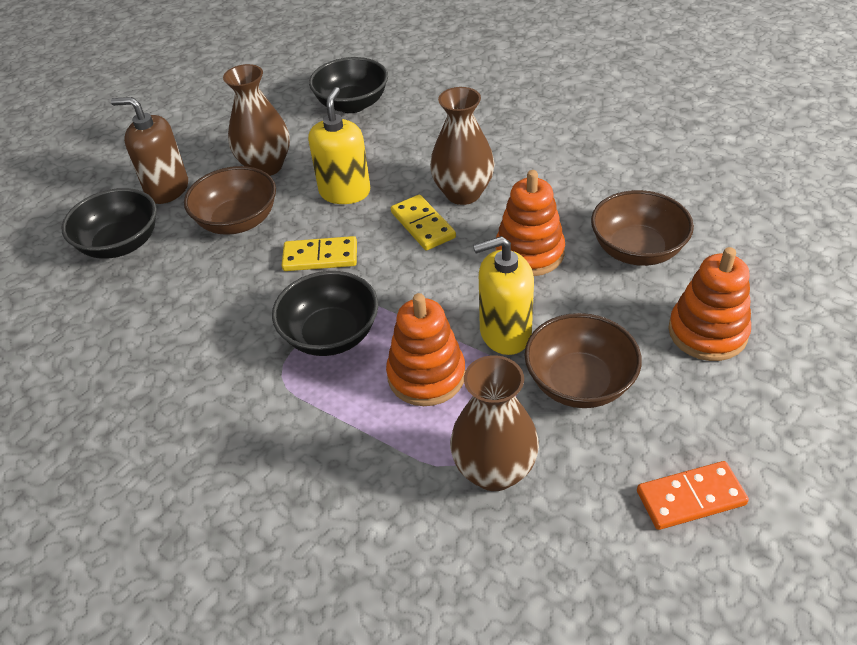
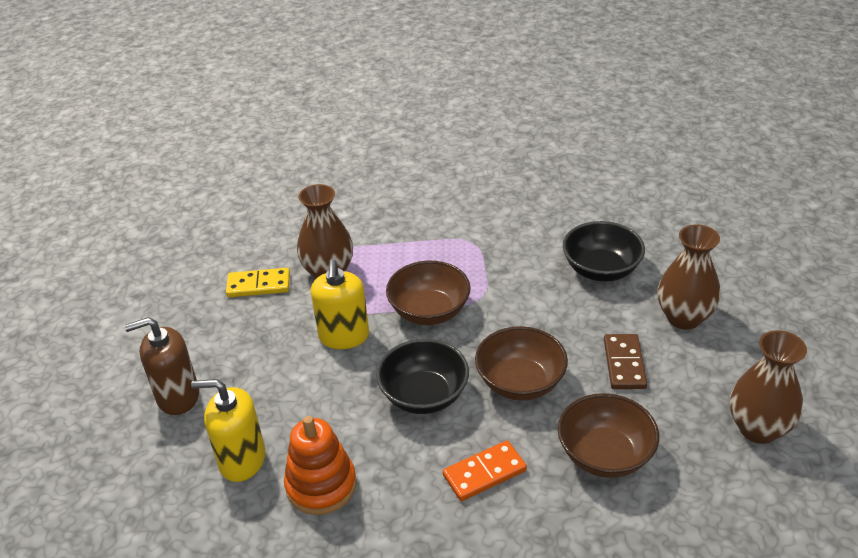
black bowl: [62,188,157,259] [272,271,378,356] [309,57,388,113] = 3 -> [376,339,469,414] [563,221,645,282] = 2
brown domino: none = 0 -> [604,334,647,389] = 1
orange stacking toy: [386,293,465,406] [495,170,565,276] [668,247,751,361] = 3 -> [284,416,357,515] = 1
yellow domino: [281,236,357,271] [391,194,456,250] = 2 -> [226,268,290,297] = 1

